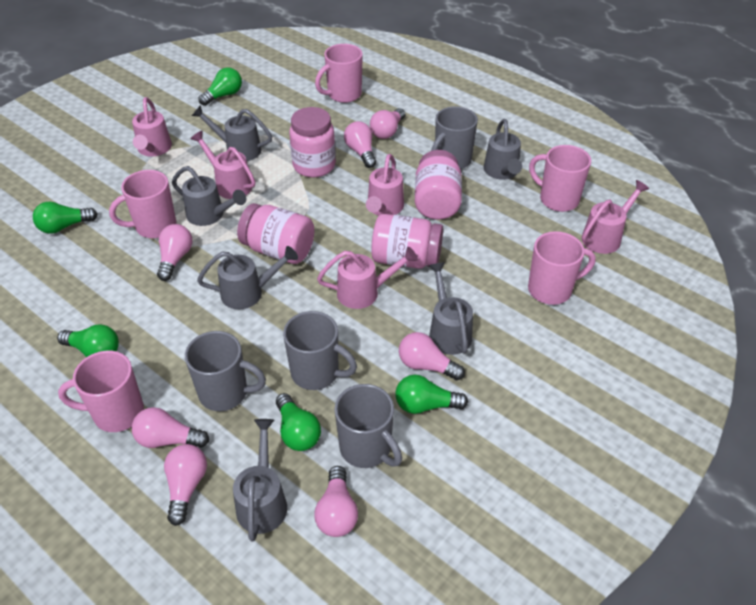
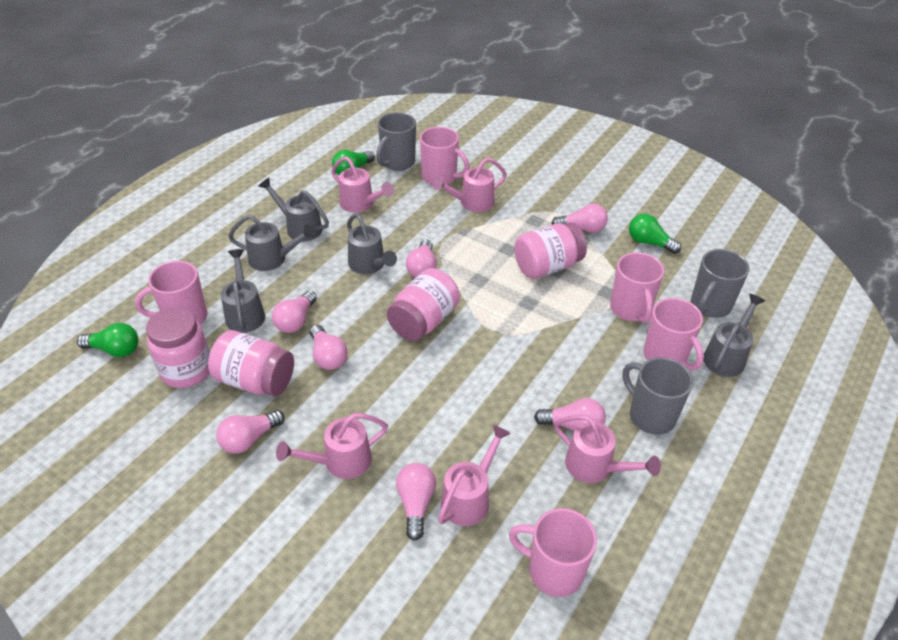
green light bulb: [33,201,98,234] [57,324,119,357] [199,68,242,106] [276,393,321,451] [395,374,468,414] = 5 -> [77,323,138,357] [332,150,375,175] [629,214,681,254] = 3
grey mug: [185,331,266,411] [283,311,357,390] [335,384,402,468] [431,106,478,169] = 4 -> [376,112,416,171] [623,357,693,435] [691,249,749,318] = 3
grey watering can: [172,166,246,226] [192,105,272,161] [197,246,298,310] [233,419,287,542] [428,262,473,355] [484,119,522,180] = 6 -> [221,249,265,333] [228,215,316,271] [258,178,329,242] [347,213,397,274] [704,294,765,377] = 5

